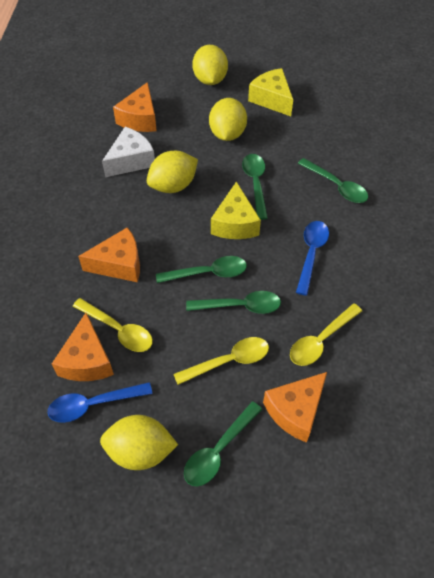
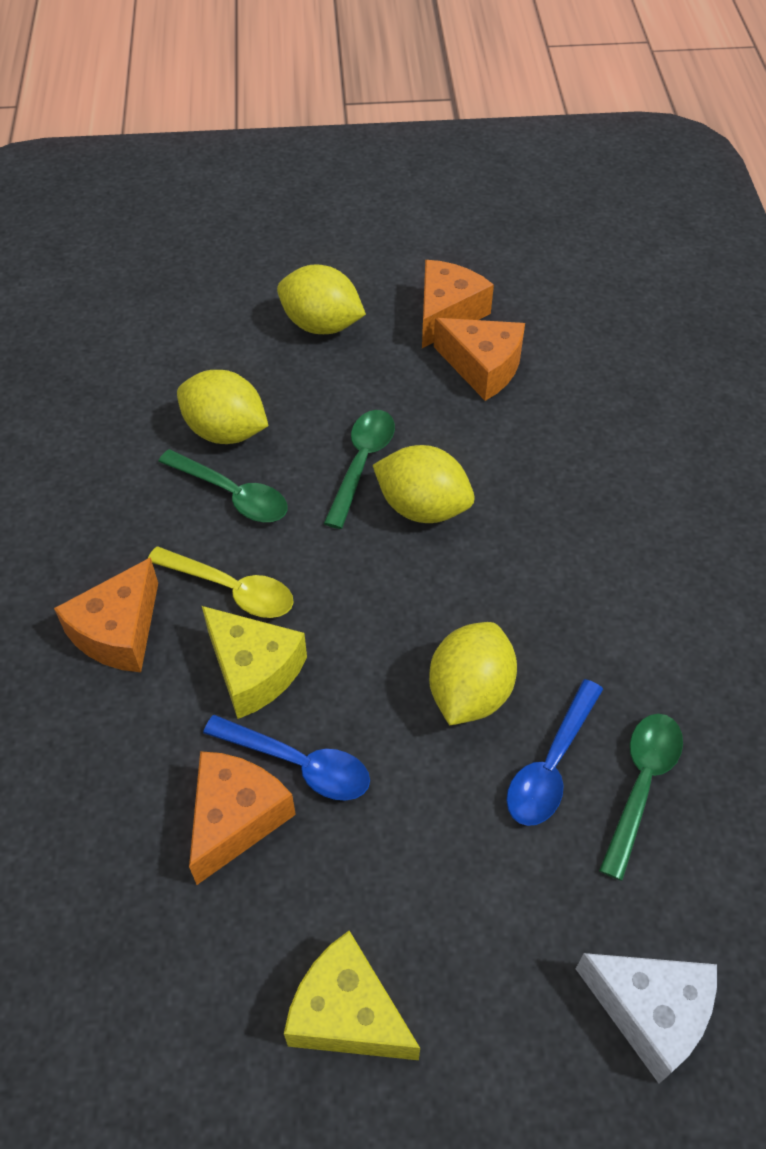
green spoon: [156,256,247,283] [184,401,262,486] [186,291,281,314] [242,154,268,220] [298,158,368,203] = 5 -> [158,449,288,522] [324,410,395,529] [599,714,683,881] = 3
yellow spoon: [73,298,153,352] [173,337,269,385] [290,303,362,366] = 3 -> [147,546,294,618] = 1

